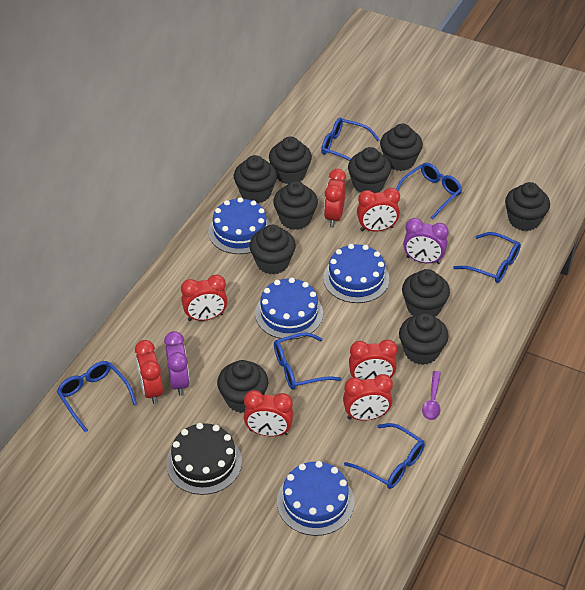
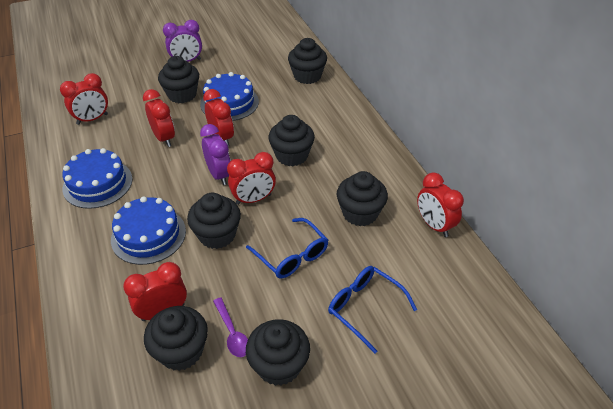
black cake: [166,423,242,495] = 1 -> none = 0
black cupcake: [217,360,268,413] [234,155,277,203] [249,225,296,275] [269,137,312,184] [273,181,318,230] [348,147,391,193] [380,124,423,171] [399,313,449,365] [402,269,450,317] [505,182,550,231] = 10 -> [144,306,208,371] [158,56,199,103] [187,193,241,249] [246,319,310,386] [269,115,315,166] [288,38,327,84] [337,171,388,226] = 7
blue cake: [208,197,271,254] [255,277,323,340] [277,461,354,536] [323,244,389,303] = 4 -> [62,148,133,209] [111,196,186,265] [200,72,259,121] = 3
blue glasses: [57,361,137,433] [274,332,341,390] [321,118,380,161] [344,423,425,489] [396,163,462,220] [453,232,521,283] = 6 -> [246,218,328,278] [328,266,417,353] = 2
red clock: [135,340,163,404] [181,275,227,321] [244,390,293,436] [324,169,346,227] [343,374,393,421] [349,340,397,380] [357,188,400,231] = 7 -> [60,73,108,125] [123,262,187,321] [143,89,175,147] [203,89,234,146] [227,152,276,205] [417,172,464,237] = 6

